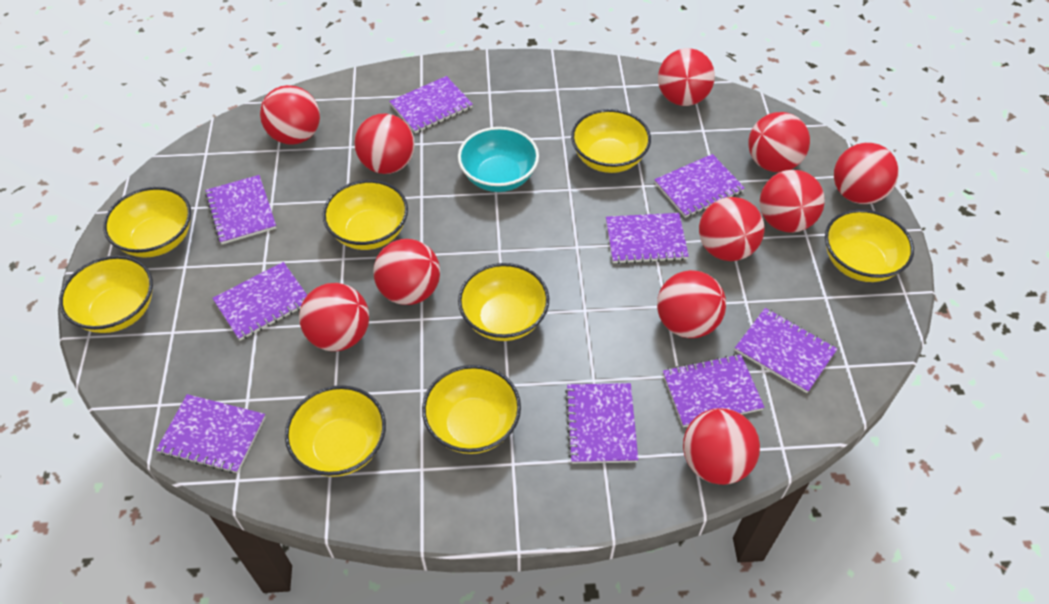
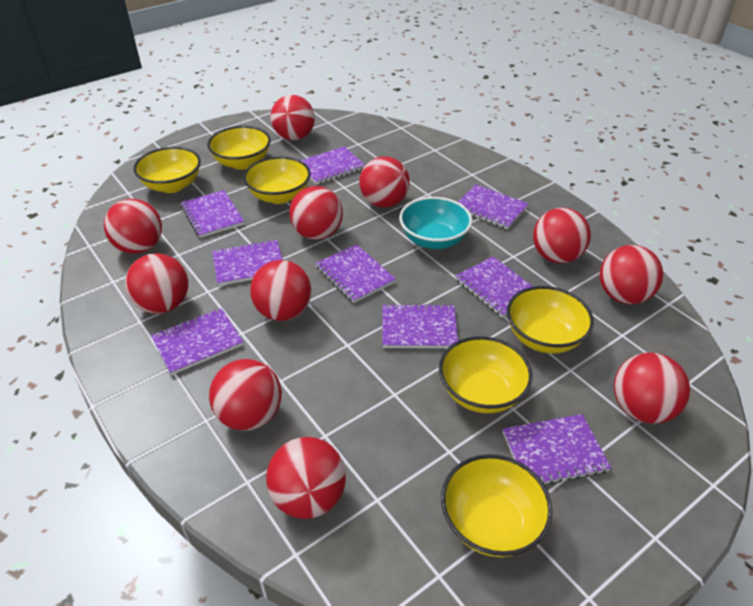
yellow bowl: [59,256,153,333] [103,187,191,258] [285,385,386,477] [323,180,408,250] [422,365,521,454] [458,263,549,341] [571,109,651,173] [825,209,914,282] = 8 -> [133,147,201,193] [207,126,271,170] [243,157,311,204] [439,336,532,413] [441,454,553,557] [507,286,594,353] = 6

